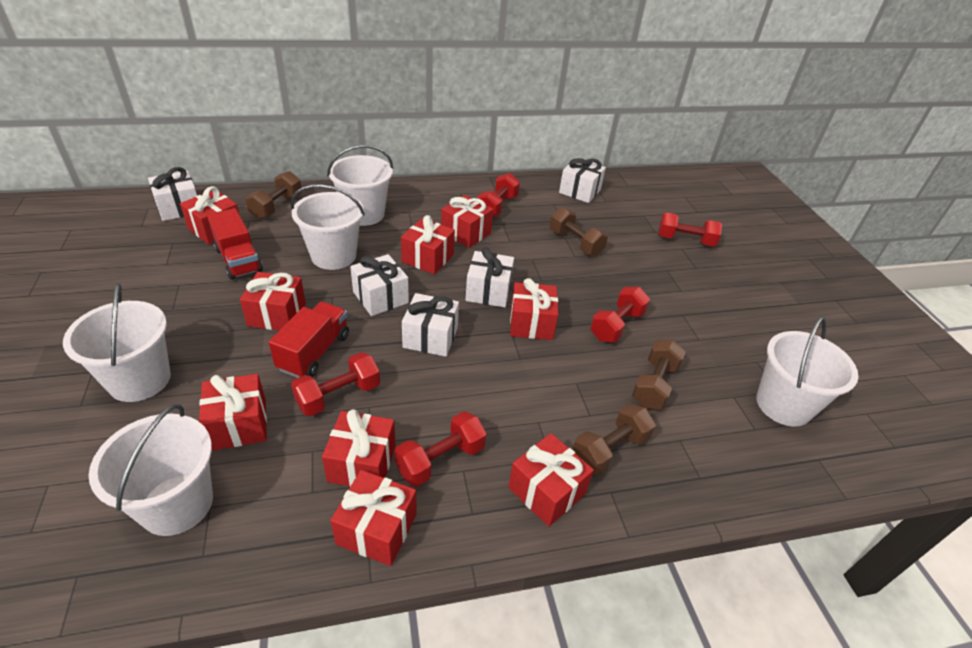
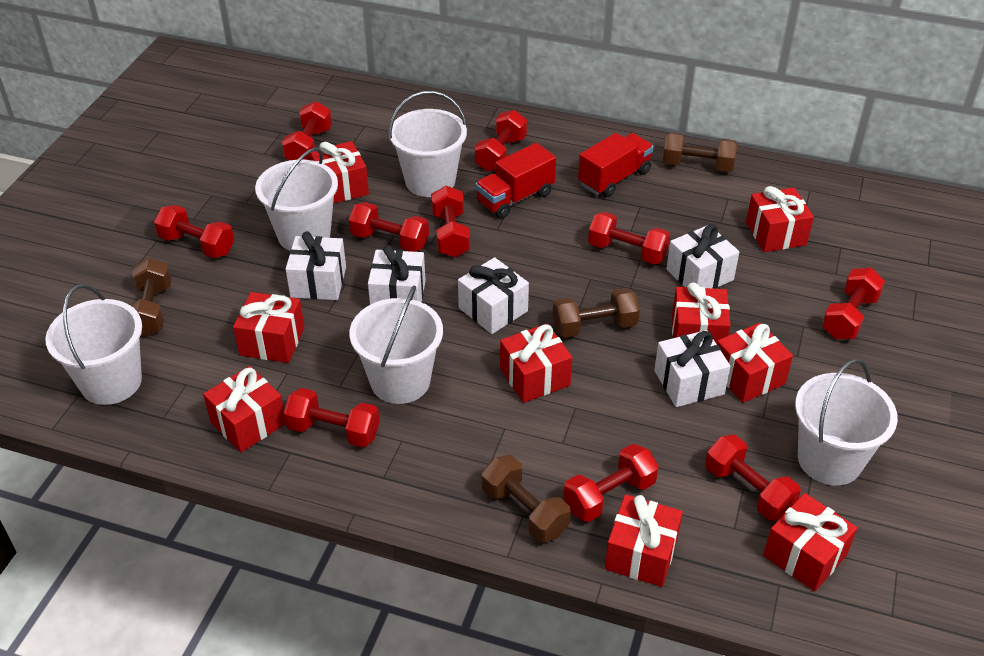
red dumbbell: [291,352,380,416] [395,411,487,487] [477,173,520,217] [590,287,650,343] [658,212,722,246] = 5 -> [154,205,234,258] [282,101,332,160] [284,388,380,447] [348,202,429,252] [431,186,470,257] [475,110,527,172] [563,444,659,522] [588,212,670,265] [705,435,801,521] [822,268,885,339] = 10

